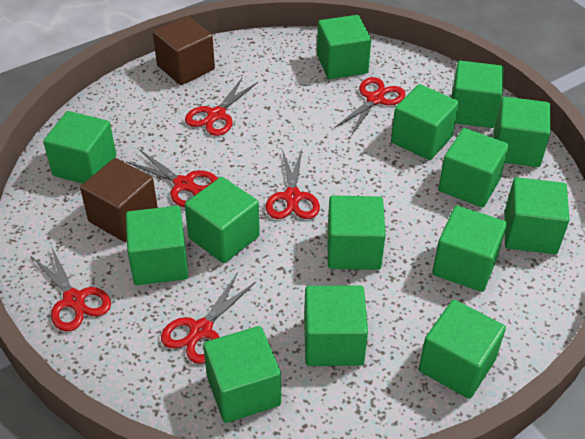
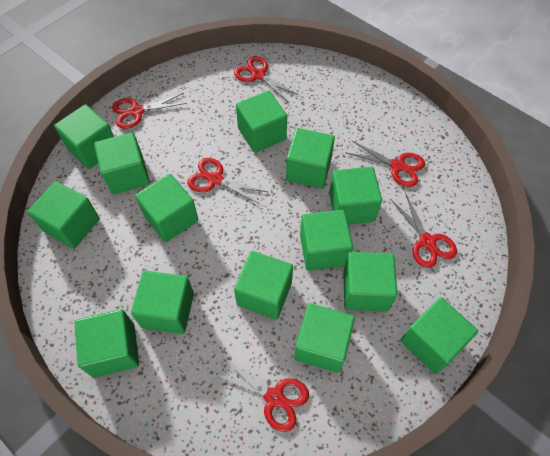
brown cube: [80,158,158,242] [153,16,215,85] = 2 -> none = 0

